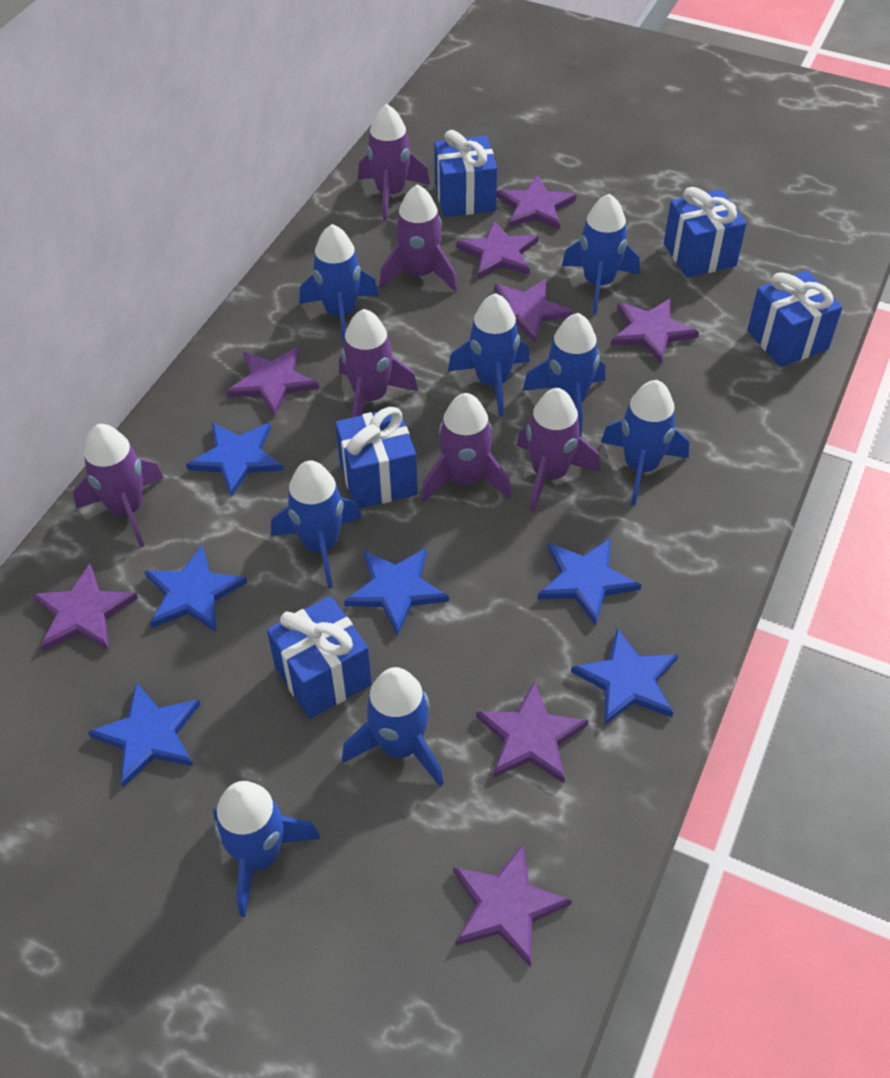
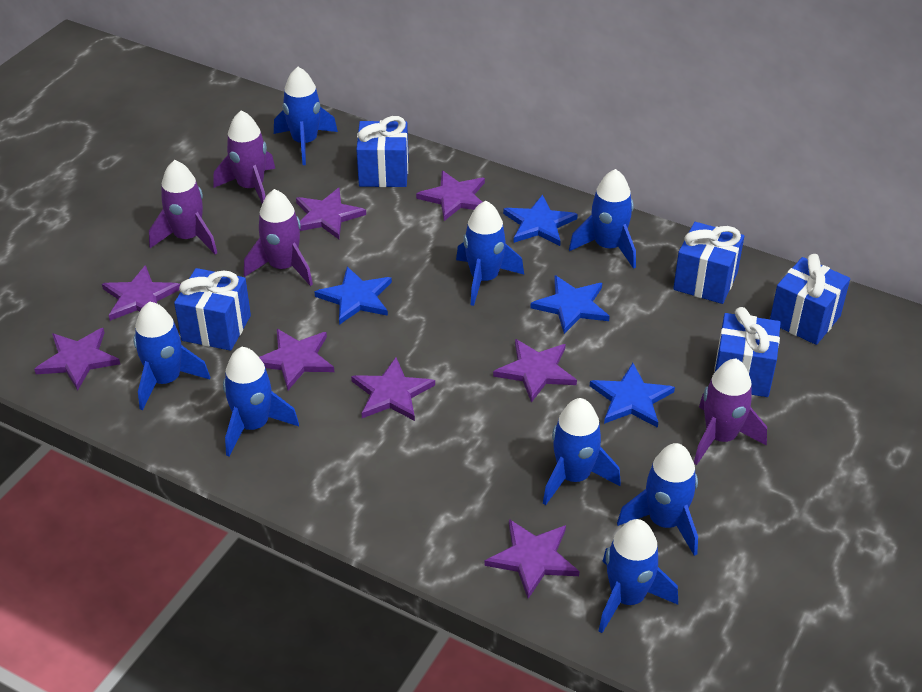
blue star: [88,682,200,787] [144,544,247,632] [186,423,284,497] [344,548,449,635] [538,538,641,626] [571,628,679,726] = 6 -> [314,267,392,325] [503,195,578,246] [530,275,610,334] [590,363,675,428] = 4
purple rocket: [73,424,164,548] [339,309,418,418] [358,104,430,221] [379,184,458,292] [421,393,512,503] [516,388,600,512] = 6 -> [149,160,217,255] [213,111,275,204] [244,189,313,286] [694,359,767,465] = 4

